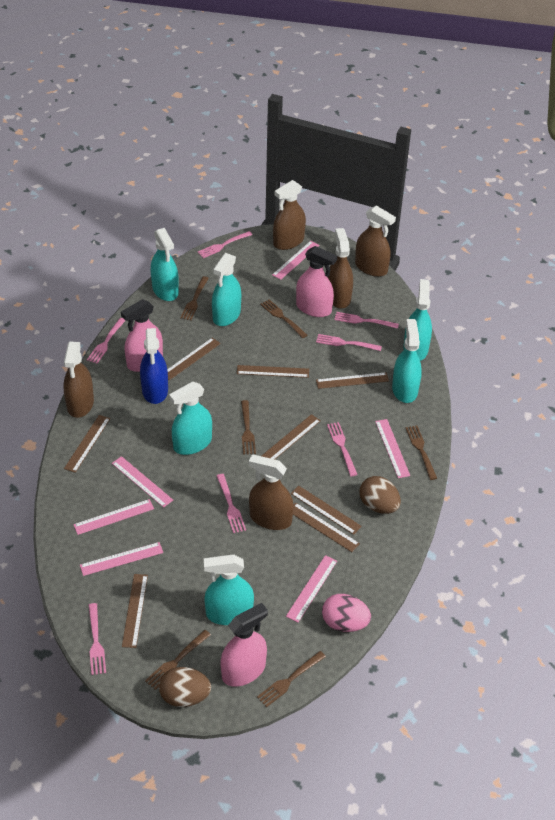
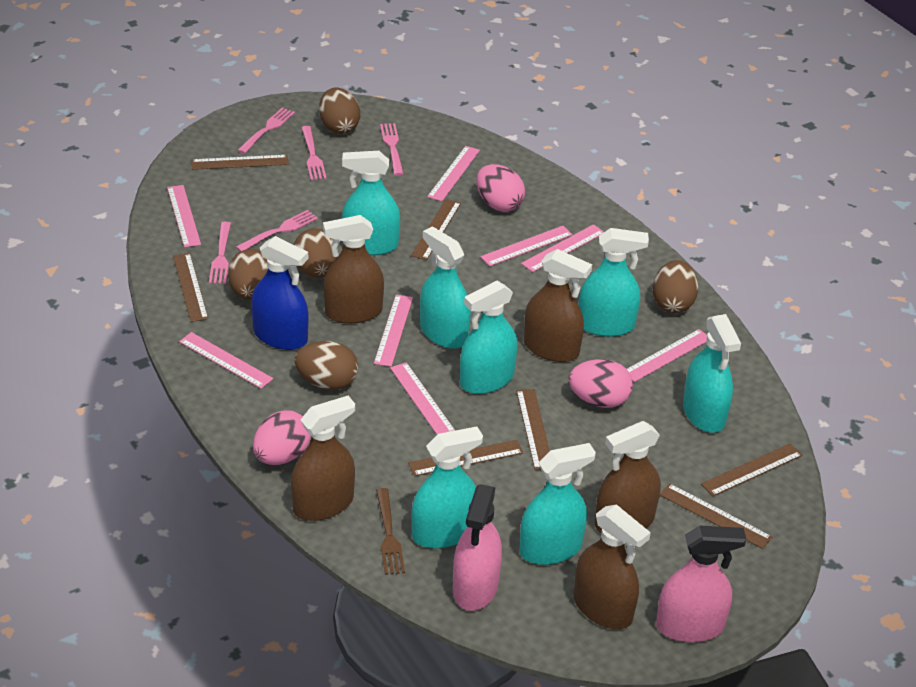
brown egg: [159,667,211,707] [360,476,401,514] = 2 -> [228,249,268,300] [294,229,338,278] [295,341,358,390] [319,87,360,134] [653,260,698,313] = 5
brown fork: [145,630,211,690] [180,276,209,321] [241,400,256,455] [257,651,326,707] [260,299,307,338] [406,426,437,480] = 6 -> [376,488,405,575] = 1
brown ruler: [64,415,110,473] [122,574,148,648] [167,338,221,380] [237,365,309,378] [262,414,321,459] [291,486,362,535] [293,503,360,552] [316,372,389,389] = 8 -> [173,253,208,322] [191,155,289,170] [408,440,524,476] [411,199,461,260] [516,389,550,470] [660,483,772,549] [701,443,802,496] = 7
pink egg: [322,594,371,632] = 1 -> [253,410,311,465] [476,164,525,212] [569,359,633,408] = 3
pink fork: [87,318,125,364] [89,603,106,675] [197,231,252,258] [217,474,246,533] [316,334,382,351] [327,422,358,476] [334,312,399,329] = 7 -> [209,222,231,284] [236,210,318,252] [237,107,295,154] [301,126,326,180] [380,123,403,176] = 5
pink ruler: [73,499,154,535] [80,542,163,576] [112,456,173,508] [272,241,319,280] [286,555,337,622] [375,419,410,478] = 6 -> [167,185,201,247] [179,332,273,389] [374,295,413,367] [390,362,455,434] [427,146,480,201] [480,226,573,266] [521,224,604,272] [627,329,707,382] = 8
pink spray bottle: [121,299,163,372] [220,603,268,687] [296,246,337,317] = 3 -> [453,484,502,611] [656,525,746,642] = 2
turquoise spray bottle: [151,228,179,301] [169,382,212,455] [204,554,254,625] [212,253,241,326] [392,319,422,403] [403,279,432,361] = 6 -> [342,151,400,256] [411,426,483,548] [420,226,471,349] [460,281,518,394] [519,443,596,565] [578,228,649,337] [683,314,741,433] = 7

